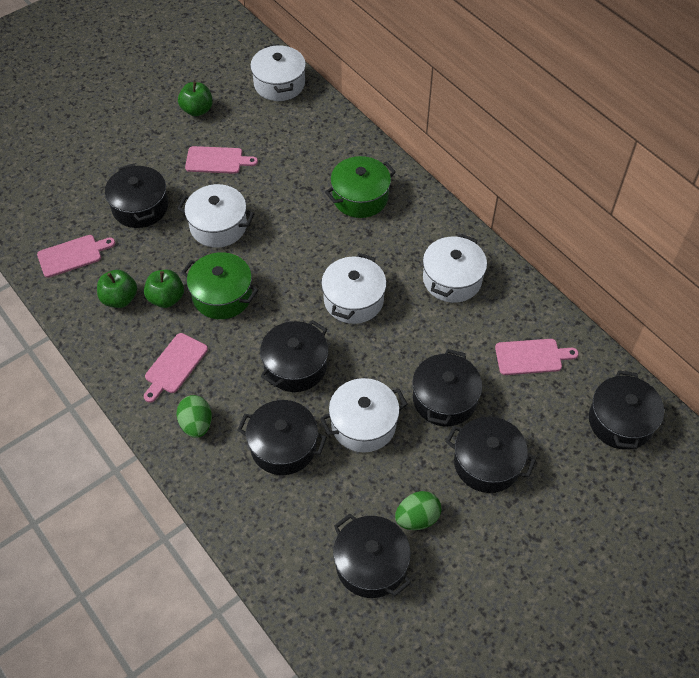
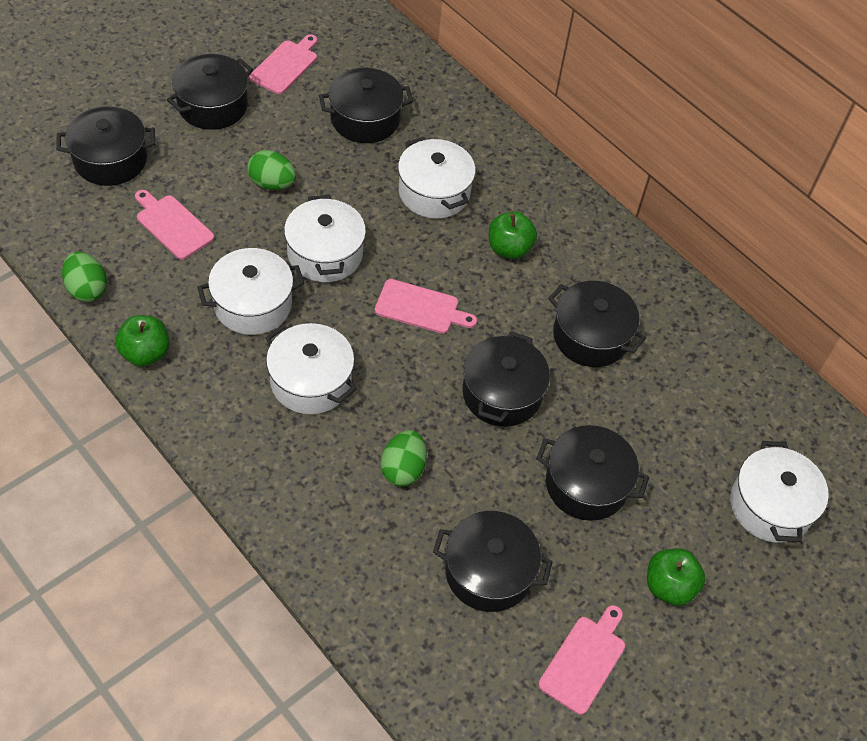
green egg: [176,395,212,438] [395,491,441,530] = 2 -> [62,251,107,302] [247,150,296,190] [381,430,427,487] = 3
green pot: [181,252,258,319] [325,156,396,218] = 2 -> none = 0

